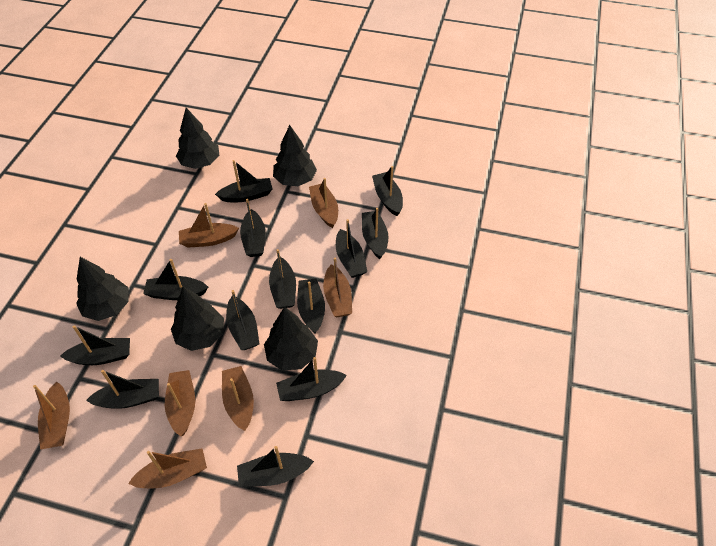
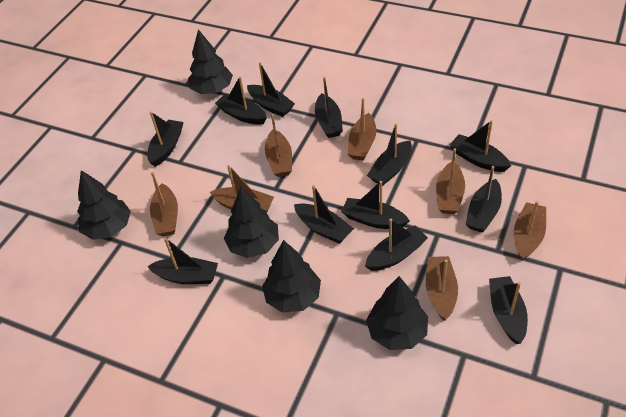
black boat: [60,325,130,365] [86,370,159,409] [143,259,208,300] [215,160,272,202] [226,290,260,350] [237,446,314,487] [240,199,266,257] [269,249,296,309] [276,357,347,401] [297,278,325,333] [336,219,367,278] [362,208,388,259] [372,166,403,216] = 13 -> [147,112,184,167] [147,237,218,284] [215,76,267,125] [247,62,295,117] [294,185,354,244] [315,77,343,138] [341,181,410,229] [365,219,428,271] [367,123,412,186] [449,120,511,172] [466,166,502,232] [489,276,528,344] = 12

